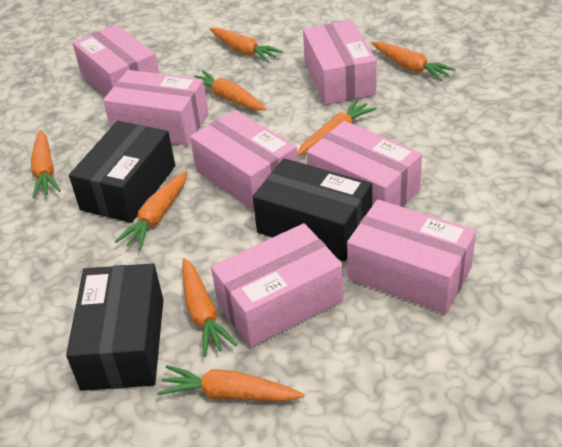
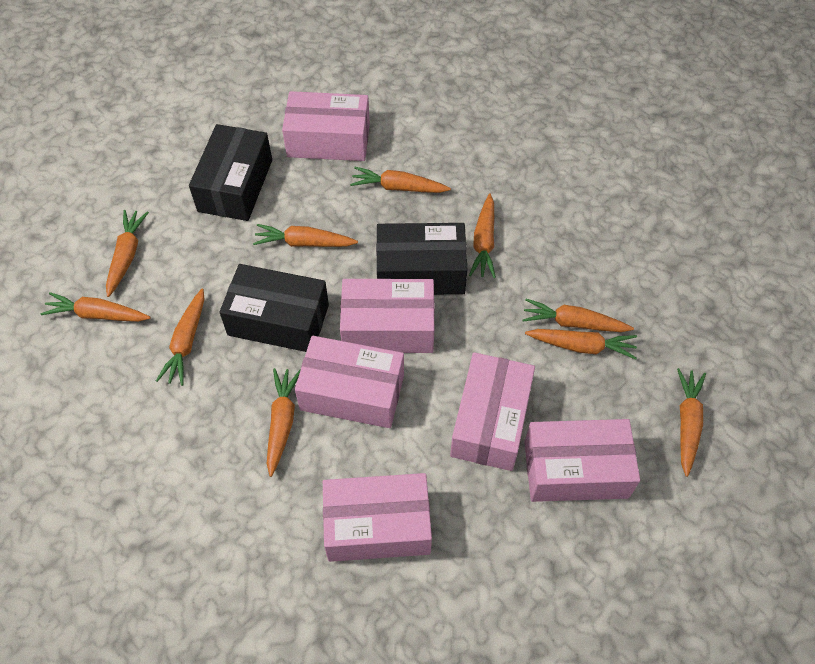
orange carrot: [31,130,61,198] [115,171,187,249] [157,365,304,401] [182,258,237,357] [194,70,266,110] [210,27,283,62] [297,99,377,156] [372,41,456,81] = 8 -> [40,292,151,322] [106,210,149,297] [156,288,205,386] [253,224,358,247] [267,368,300,477] [350,167,451,193] [469,193,496,278] [522,299,634,332] [525,329,637,359] [677,368,706,477] = 10
pink box: [72,24,159,96] [103,70,208,146] [190,110,298,211] [211,223,344,348] [303,20,377,105] [307,121,422,207] [347,199,476,314] = 7 -> [282,91,370,161] [295,336,404,428] [323,473,432,562] [340,279,435,353] [450,352,535,471] [524,419,640,502] = 6

